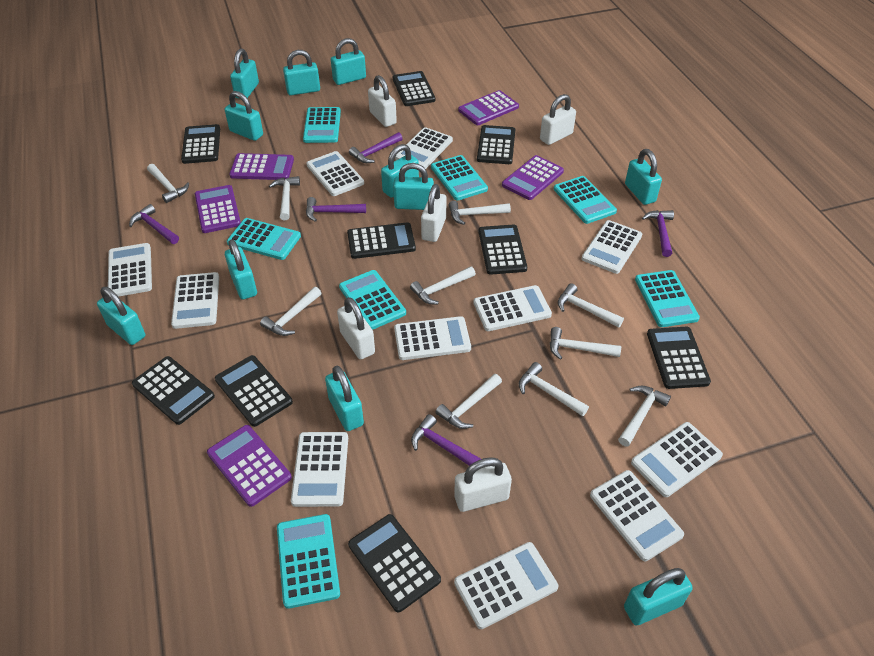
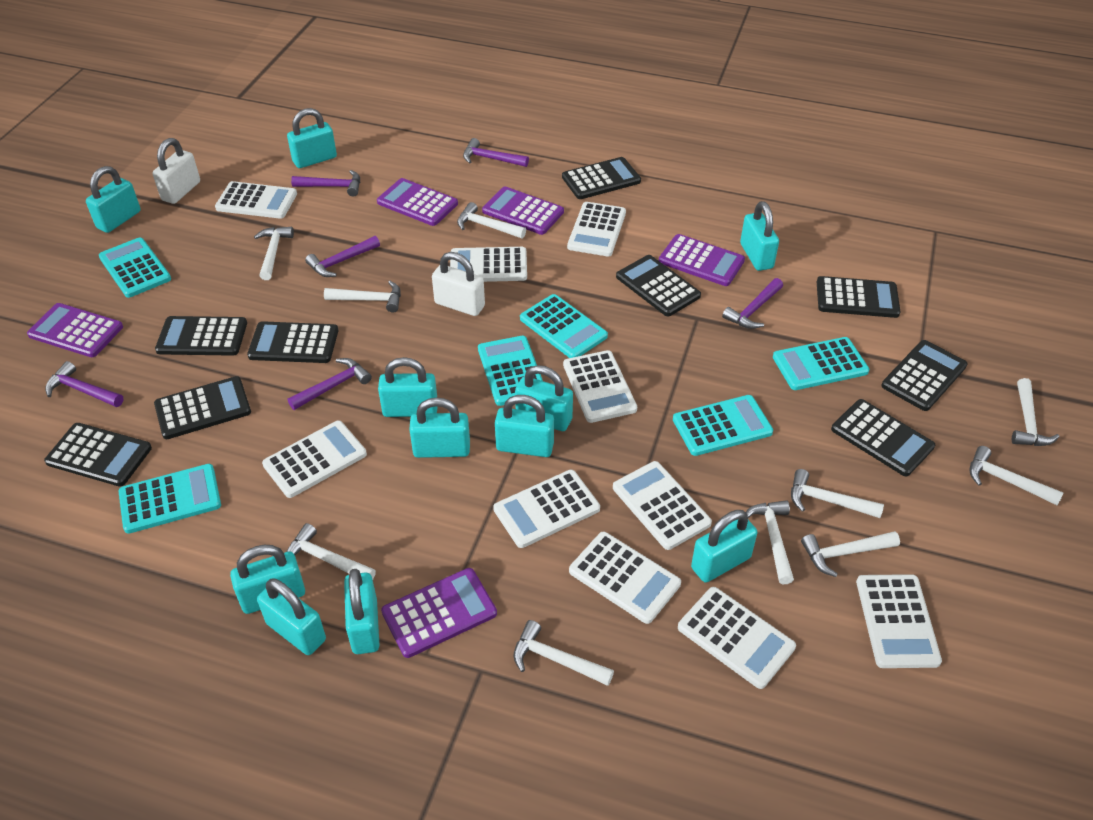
purple hammer: [129,204,179,244] [306,197,366,222] [349,132,403,163] [411,414,481,466] [642,210,674,257] = 5 -> [45,361,123,407] [288,358,372,410] [291,170,360,197] [305,236,380,277] [463,138,529,167] [722,278,783,329] = 6
turquoise calculator: [227,218,301,260] [277,514,340,609] [303,107,341,143] [339,270,406,330] [431,155,488,201] [554,176,617,224] [635,270,700,327] = 7 -> [99,237,171,298] [119,464,221,534] [478,336,543,406] [520,294,608,358] [673,395,773,456] [773,337,869,390] = 6
white calculator: [108,243,152,297] [171,272,219,329] [291,432,348,507] [306,151,364,196] [394,316,471,360] [395,127,453,169] [454,542,558,629] [473,285,552,331] [582,220,642,274] [590,470,684,561] [631,422,723,497] = 11 -> [215,181,297,219] [262,420,367,498] [450,247,527,282] [493,470,600,548] [563,350,637,423] [567,202,626,257] [569,532,681,624] [613,461,712,550] [678,587,796,689] [856,574,942,668] = 10
white padlock: [337,297,375,359] [368,75,397,127] [421,184,446,242] [454,457,512,512] [540,94,576,145] = 5 -> [152,138,200,204] [432,252,485,316] = 2

